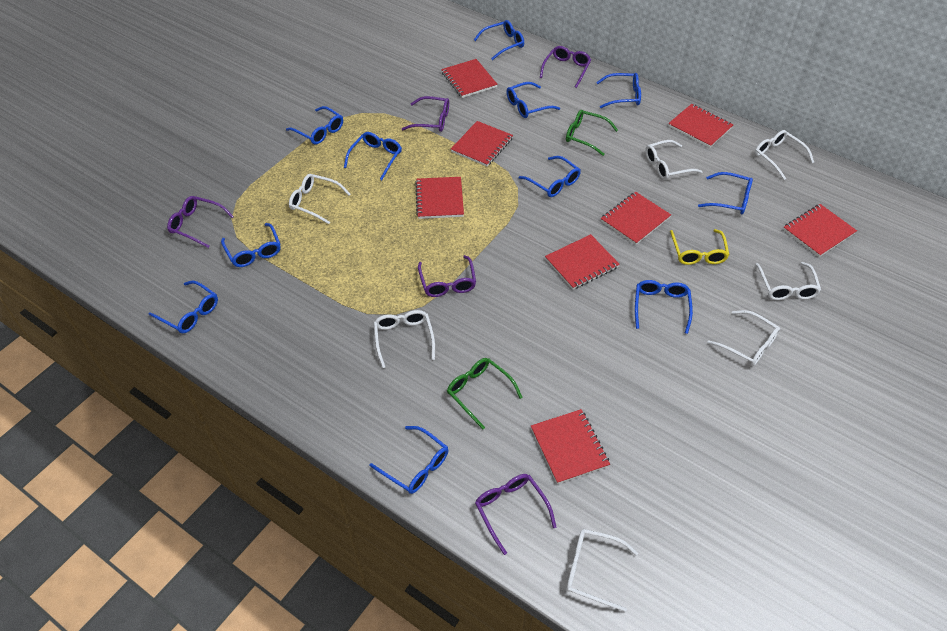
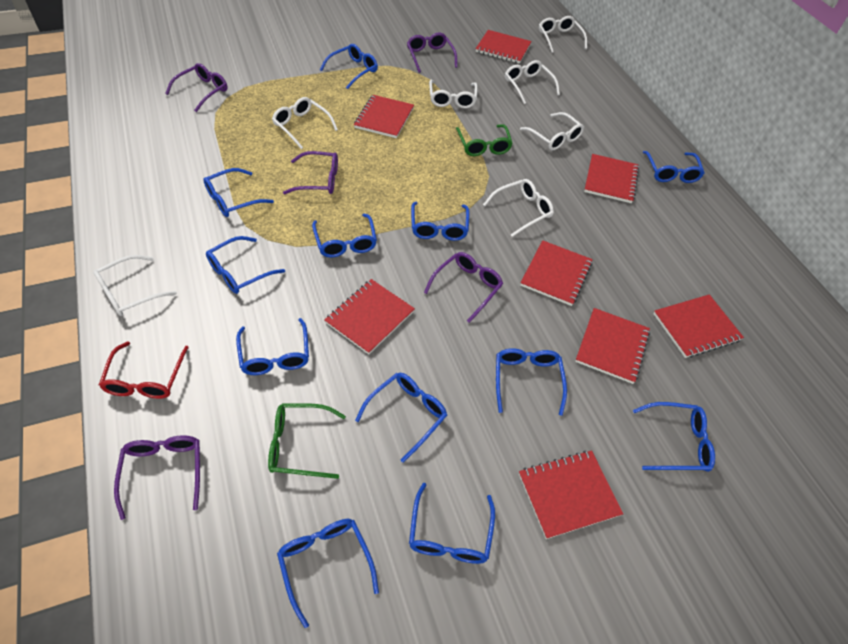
blue glasses: [149,280,218,333] [221,223,281,267] [286,106,343,145] [344,132,402,180] [370,426,448,494] [474,20,524,60] [506,82,560,118] [519,156,581,197] [596,73,641,108] [635,280,693,334] [698,172,753,214] = 11 -> [203,168,274,217] [206,236,285,294] [236,318,309,375] [277,519,379,628] [312,213,377,258] [320,44,378,89] [355,373,447,463] [409,483,495,564] [411,202,470,241] [496,348,567,416] [633,402,715,472] [643,151,705,183] = 12
red glasses: none = 0 -> [99,341,189,399] = 1
yellow glasses: [670,229,729,265] = 1 -> none = 0

